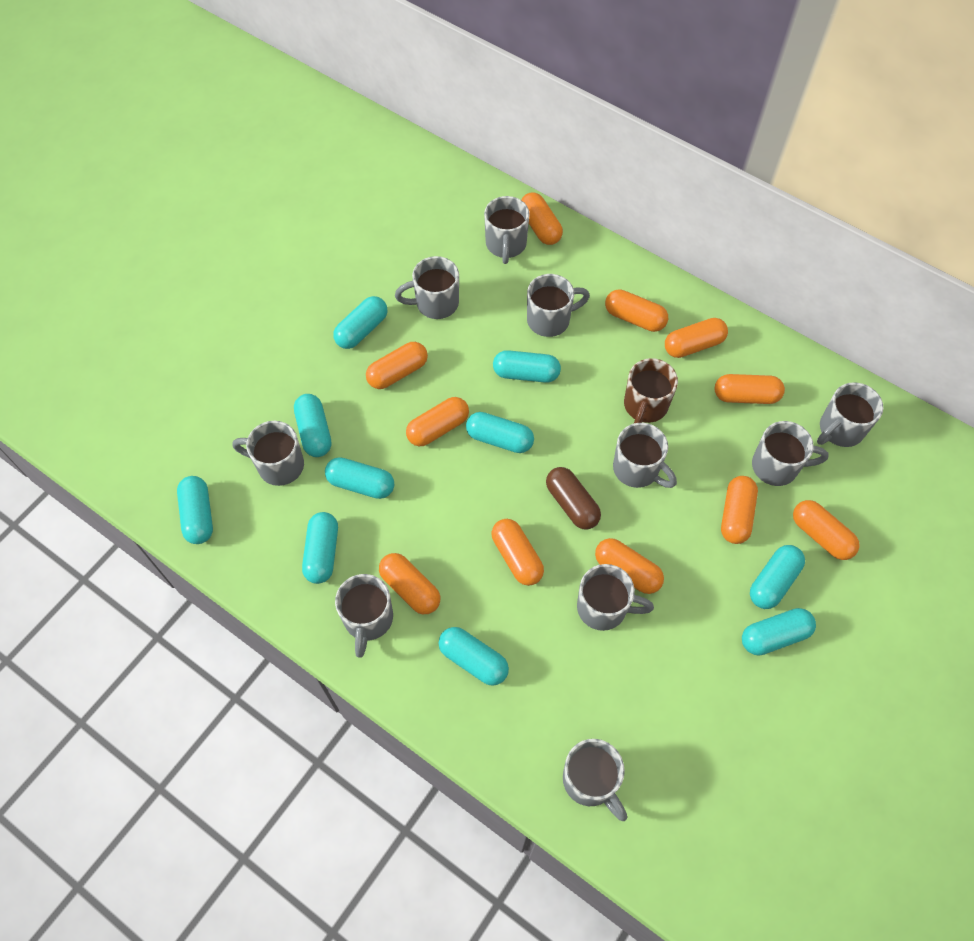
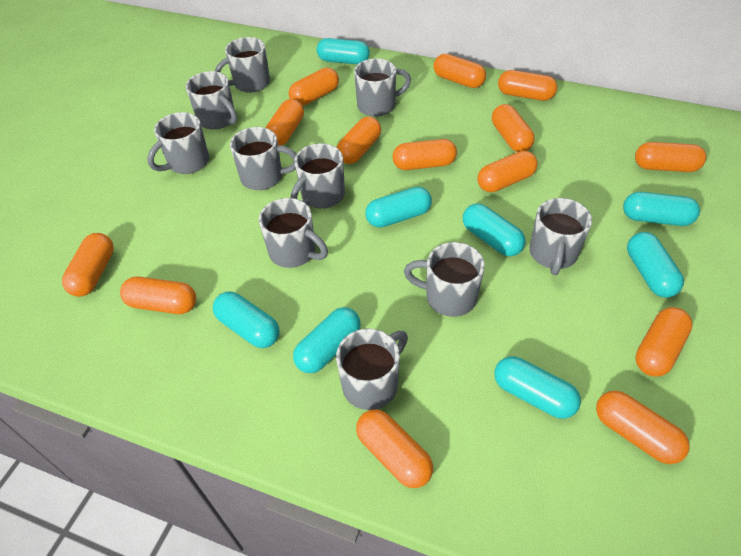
brown capsule: [546,467,601,530] = 1 -> none = 0
brown mug: [624,358,678,423] = 1 -> none = 0
orange capsule: [366,342,428,389] [379,553,440,614] [406,397,469,446] [492,519,544,586] [521,192,563,245] [595,538,664,594] [605,289,668,332] [665,318,728,358] [715,374,785,404] [721,476,758,544] [793,500,860,560] = 11 -> [62,233,114,297] [120,277,196,314] [266,99,304,145] [289,68,339,106] [336,117,381,164] [356,409,433,488] [393,139,457,170] [433,54,486,88] [477,151,538,192] [492,104,535,152] [498,70,557,101] [596,391,690,464] [635,142,706,172] [635,307,693,376] = 14
turquoise capsule: [177,476,213,544] [294,394,331,457] [302,512,338,584] [325,457,394,499] [333,296,387,349] [438,627,509,686] [466,412,534,453] [493,350,561,383] [742,608,816,656] [750,545,805,609] = 10 -> [213,292,279,348] [293,307,361,373] [317,38,370,64] [365,187,432,228] [463,203,526,256] [494,356,581,419] [623,192,700,226] [627,232,684,298] = 8

